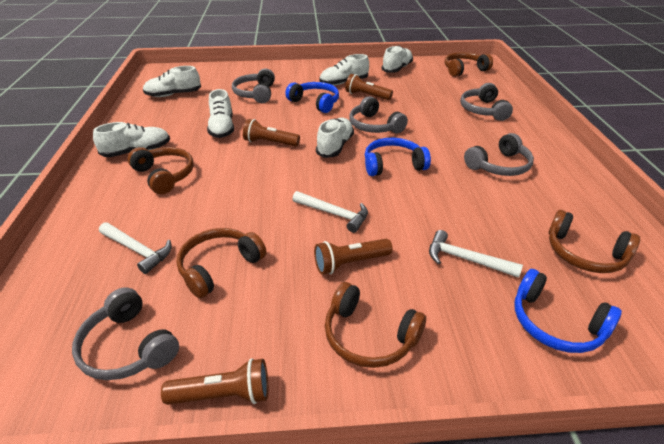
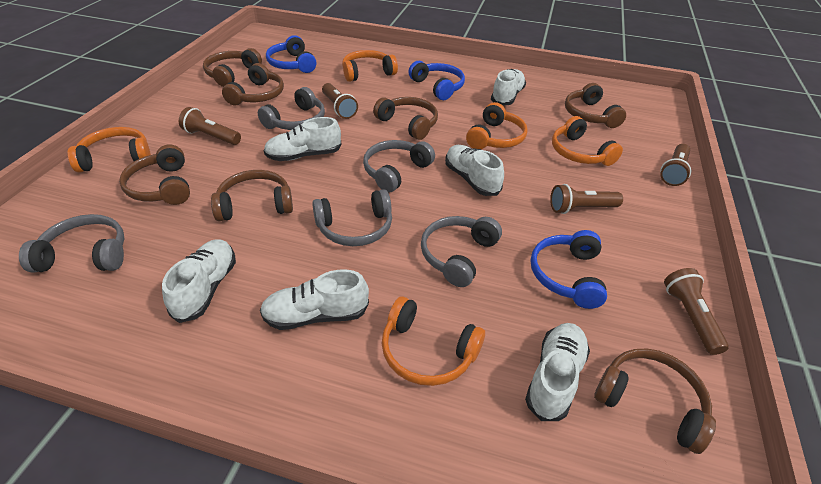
brown flashlight: [161,358,268,405] [243,119,300,147] [314,239,393,275] [345,74,393,100] = 4 -> [179,107,241,145] [322,83,358,119] [550,184,623,214] [660,144,691,186] [664,268,729,355] = 5
brown headphones: [128,147,194,194] [177,228,266,298] [325,282,426,368] [445,52,493,77] [549,210,640,273] = 5 -> [119,144,190,205] [203,48,262,87] [211,170,293,221] [222,63,284,106] [373,97,438,140] [565,83,626,128] [594,349,716,454] = 7
orange headphones: none = 0 -> [68,127,151,172] [342,50,398,82] [382,296,485,386] [466,102,528,149] [552,116,623,166] = 5
white hammer: [99,222,172,274] [292,191,368,233] [429,230,523,278] = 3 -> none = 0

